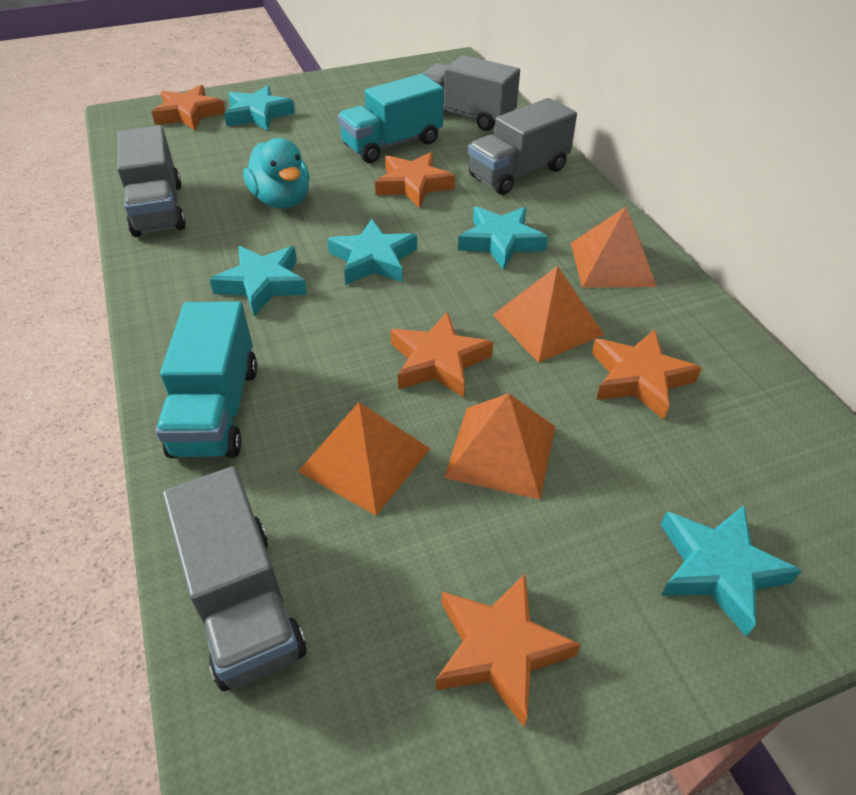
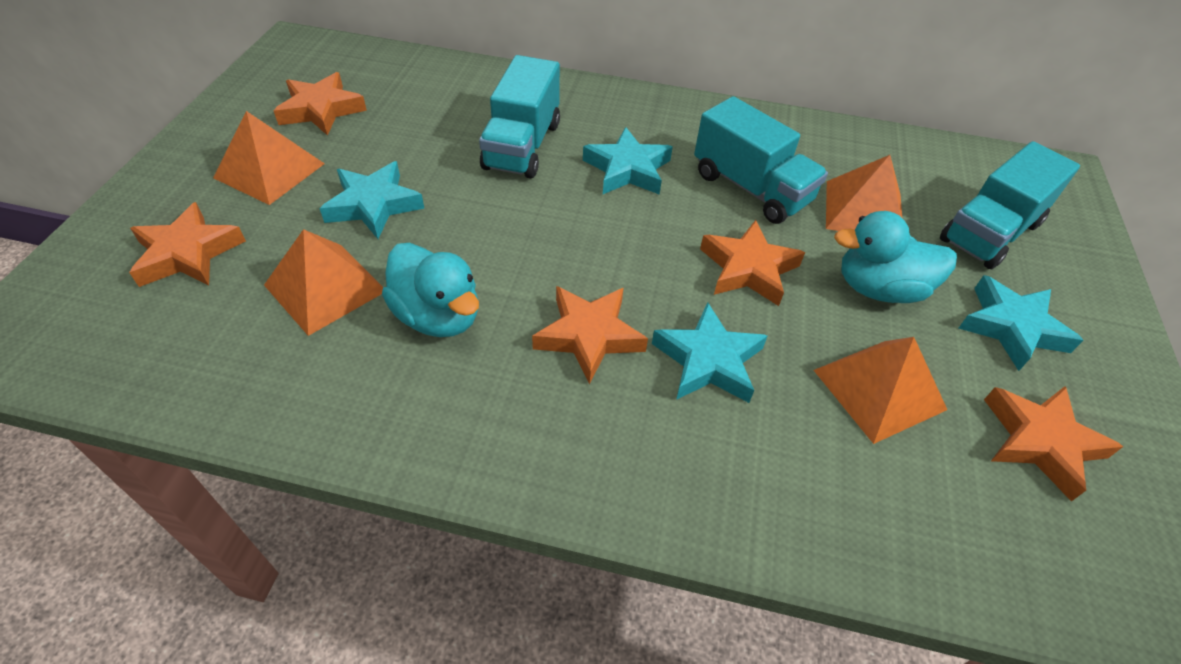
grey truck: [117,125,186,237] [163,466,306,691] [422,55,520,131] [468,98,577,195] = 4 -> none = 0
turquoise duck: [243,138,310,208] = 1 -> [382,243,479,337] [834,211,957,303] = 2
turquoise star: [209,246,307,317] [224,85,295,131] [327,219,417,285] [458,207,548,270] [661,505,802,637] = 5 -> [319,161,424,239] [583,127,673,195] [652,302,768,403] [958,275,1083,371] = 4
turquoise truck: [156,301,257,458] [338,74,444,163] = 2 -> [479,55,560,178] [694,96,828,224] [940,141,1080,269] = 3

